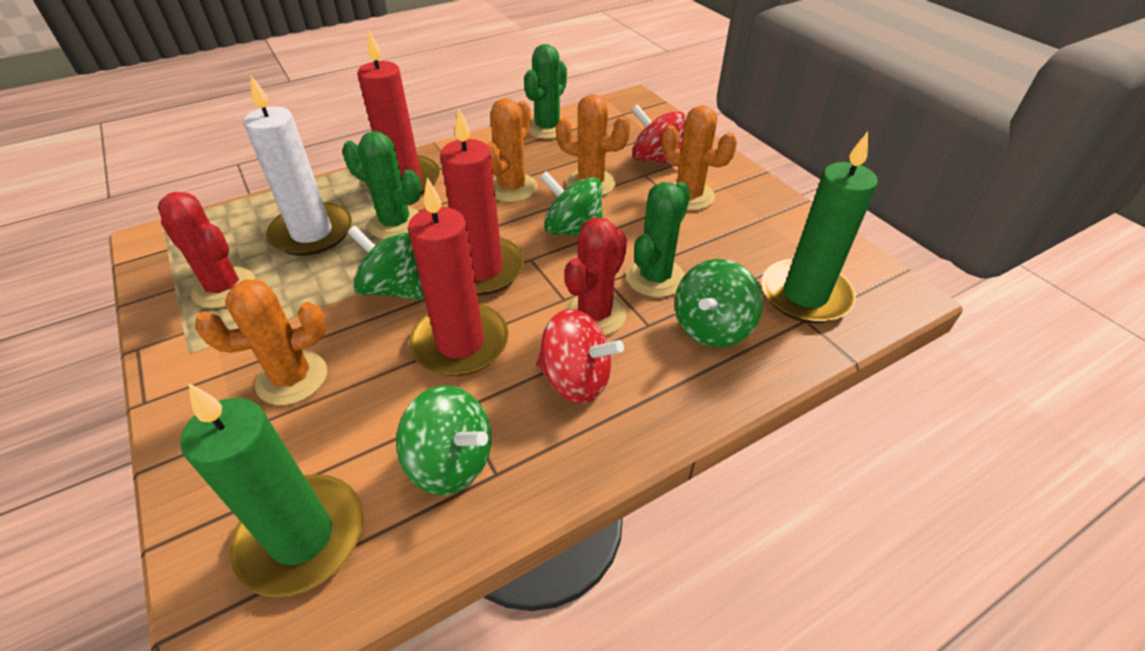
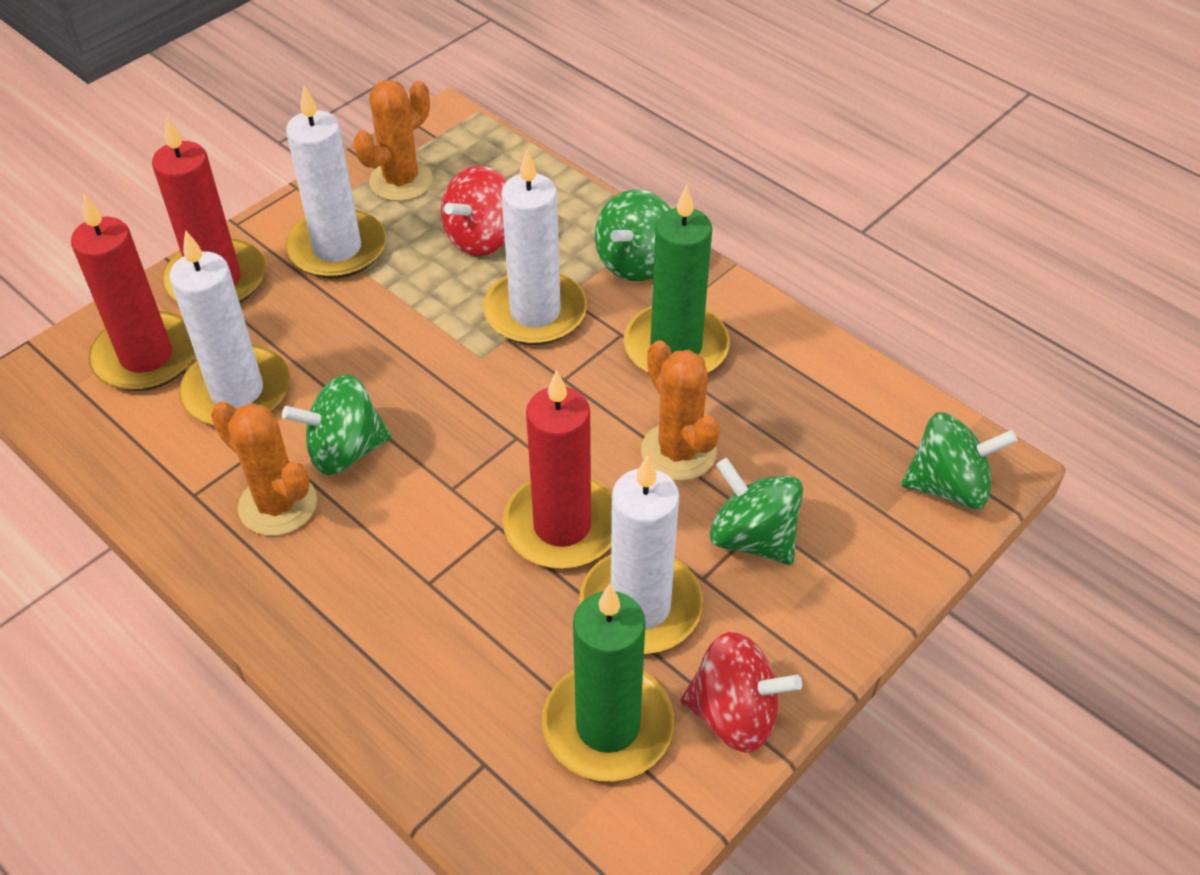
green cactus: [342,131,421,239] [524,44,567,139] [626,182,690,297] = 3 -> none = 0
orange cactus: [195,280,327,405] [487,98,537,202] [556,94,631,196] [662,105,737,211] = 4 -> [211,402,317,536] [354,80,433,201] [641,340,720,481] = 3
red cactus: [158,192,255,308] [564,217,627,336] = 2 -> none = 0
white candle: [243,76,352,256] = 1 -> [169,230,290,425] [286,86,386,279] [483,150,587,345] [579,455,703,654] = 4

